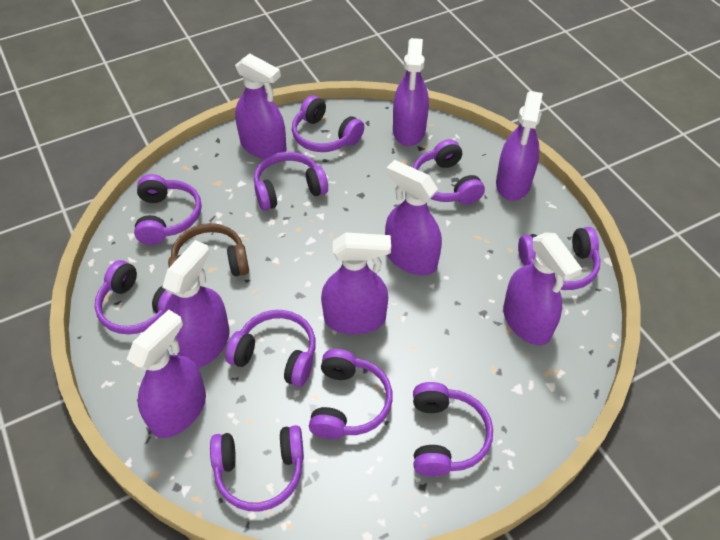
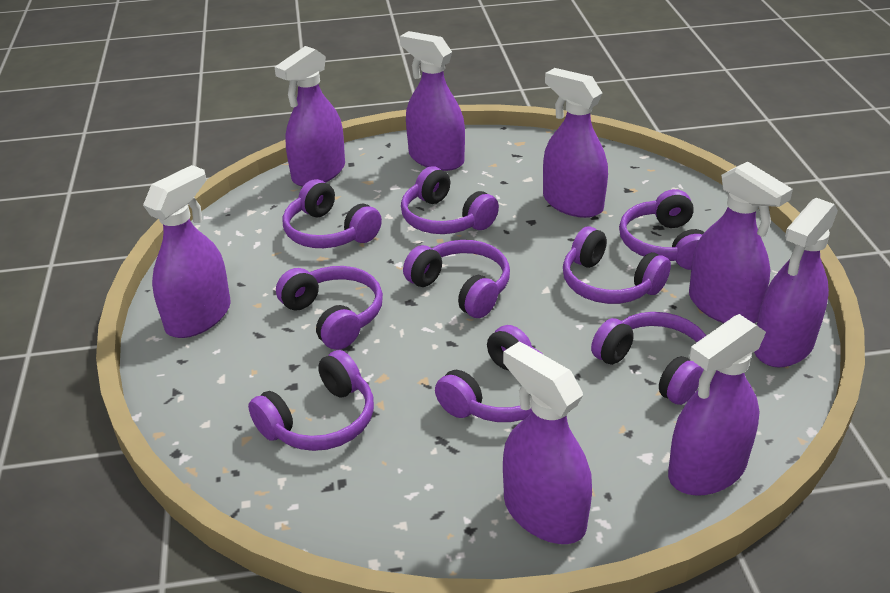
brown headphones: [168,223,249,276] = 1 -> none = 0
purple headphones: [95,260,178,334] [134,174,202,245] [210,425,304,511] [225,310,316,387] [254,152,328,211] [292,95,364,152] [309,349,393,439] [413,139,485,205] [413,382,493,477] [518,227,600,290] = 10 -> [248,350,374,451] [276,266,383,350] [282,179,382,248] [401,166,499,234] [403,240,510,318] [435,325,542,422] [563,226,671,304] [591,312,706,405] [619,189,704,270] = 9

